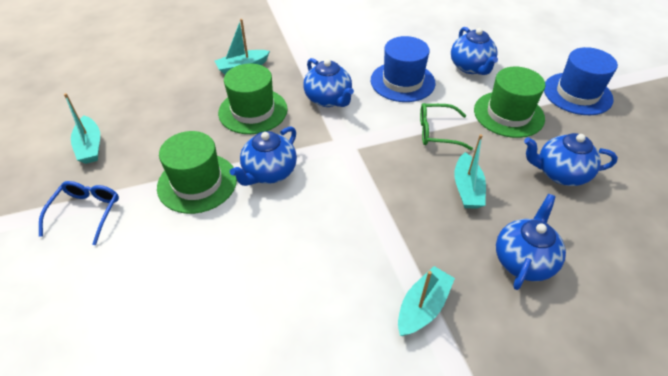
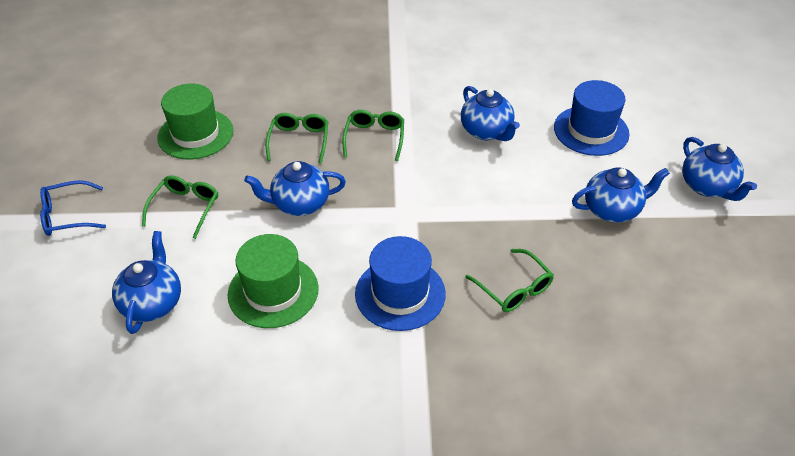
green glasses: [420,103,473,150] = 1 -> [142,175,218,239] [266,113,328,163] [342,110,404,161] [465,249,554,312] = 4
green hat: [157,131,237,214] [218,64,288,134] [474,67,545,138] = 3 -> [157,84,233,159] [228,234,319,328] = 2
turquoise boat: [64,93,100,164] [215,19,270,75] [398,266,455,336] [454,134,486,209] = 4 -> none = 0

